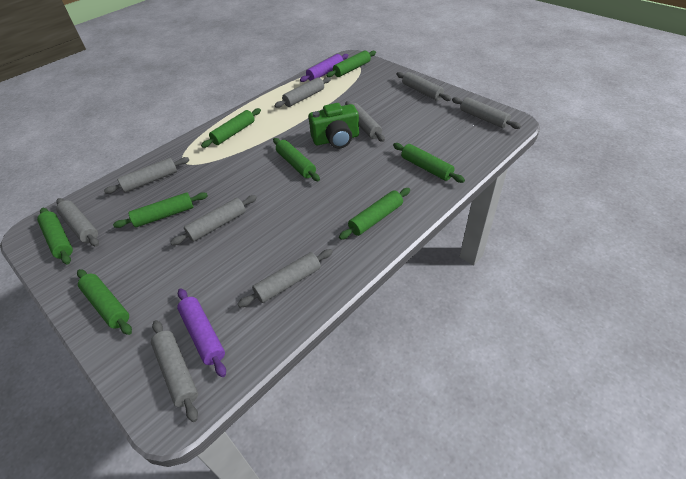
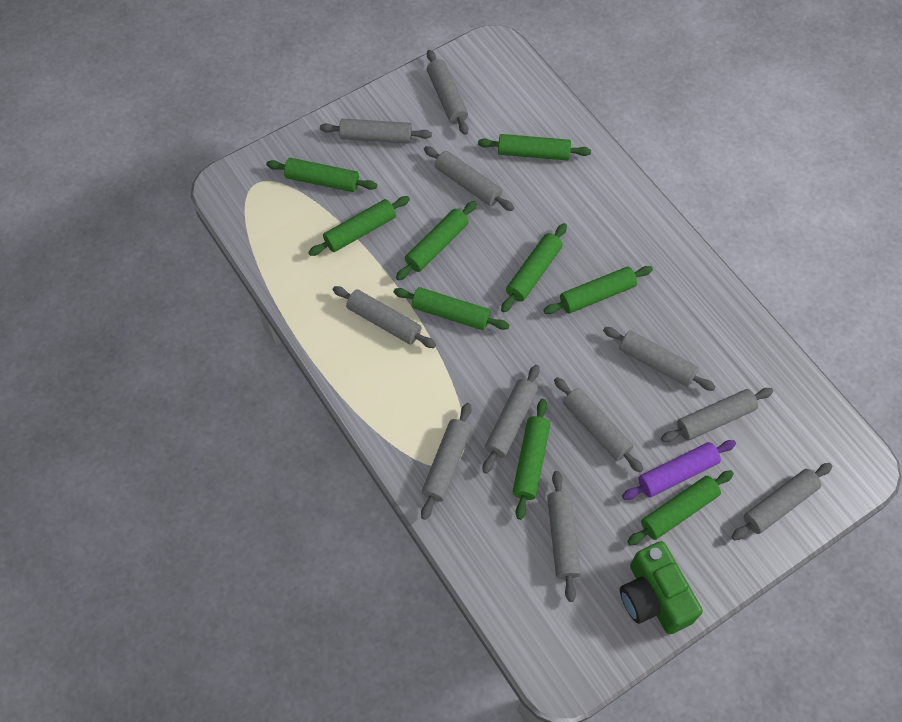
green rolling pin: [37,208,73,264] [77,269,132,335] [113,192,208,228] [201,108,261,148] [273,138,320,181] [326,51,376,77] [339,188,410,240] [393,143,465,183] = 8 -> [266,158,377,192] [308,196,410,256] [393,287,510,330] [396,201,477,281] [478,134,591,161] [501,223,567,313] [512,399,550,520] [543,266,653,314] [627,470,734,546] = 9
grey rolling pin: [56,198,99,247] [104,157,189,194] [151,320,198,422] [170,195,257,245] [238,249,333,307] [275,77,331,108] [345,101,385,142] [397,72,451,101] [452,97,521,129] = 9 -> [320,118,432,144] [333,286,436,348] [421,403,471,520] [424,146,514,211] [427,50,468,135] [483,365,540,474] [547,471,581,602] [554,377,643,473] [603,327,715,391] [661,388,773,442] [732,463,832,540] = 11
purple rolling pin: [177,288,226,377] [300,54,349,82] = 2 -> [622,440,736,500] = 1

